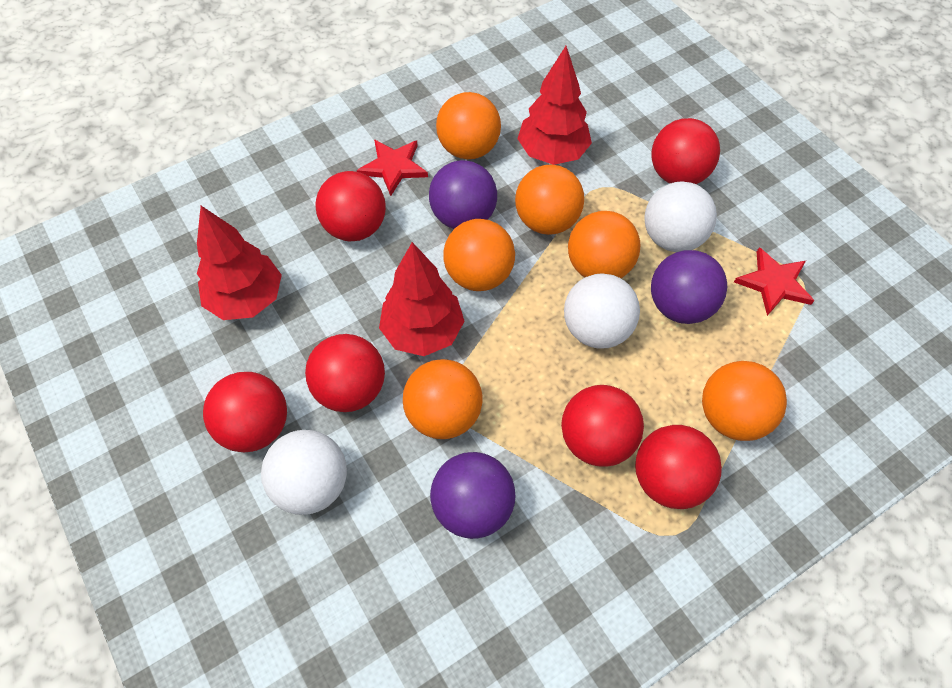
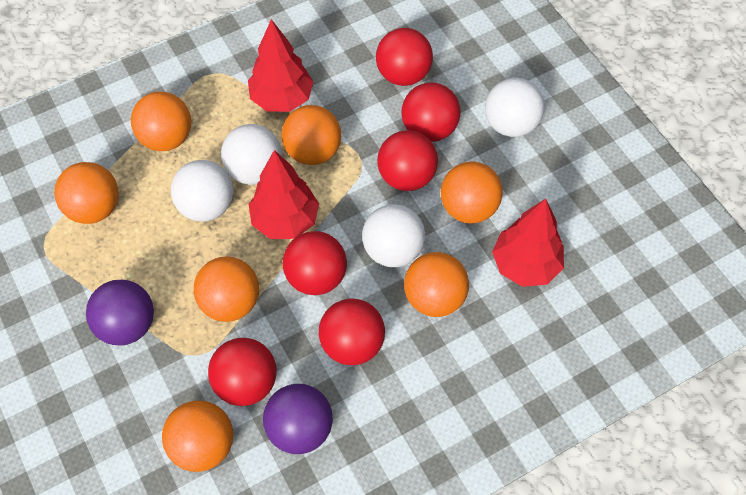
orange ball: [403,359,483,439] [436,92,501,159] [444,219,515,291] [515,164,584,235] [568,211,640,278] [702,361,787,441] = 6 -> [54,162,119,224] [131,92,191,151] [162,401,233,472] [194,257,259,322] [281,105,341,165] [404,252,469,317] [441,161,503,223] = 7
purple ball: [429,160,497,229] [430,452,515,539] [651,250,727,324] = 3 -> [86,280,154,346] [263,384,333,454] = 2
red star: [357,139,428,196] [734,247,814,316] = 2 -> none = 0
white ball: [261,430,347,515] [564,273,640,348] [644,181,717,252] = 3 -> [171,160,233,222] [221,124,282,185] [362,204,425,267] [485,78,544,137] = 4

